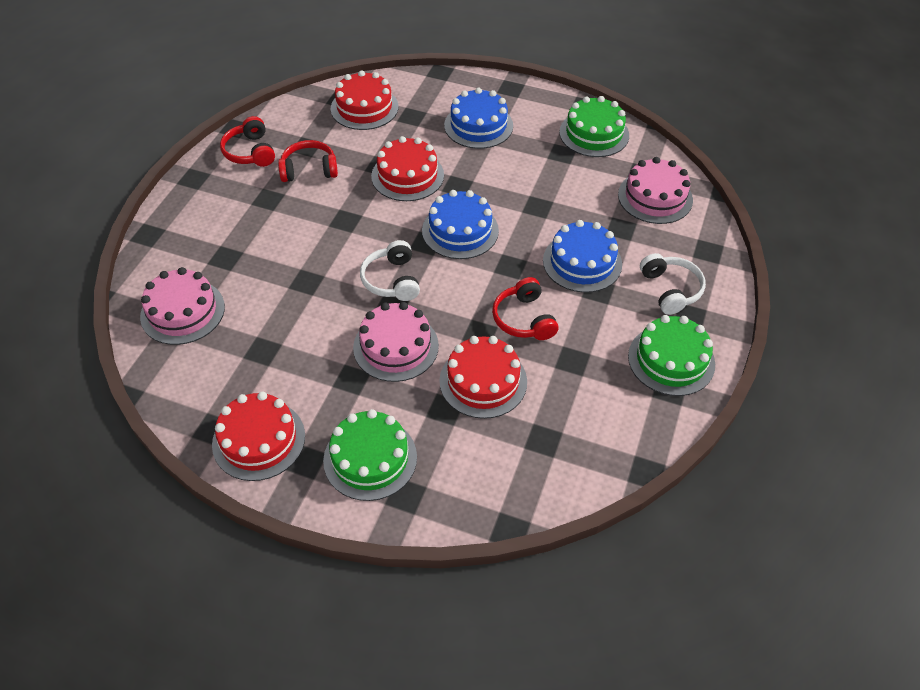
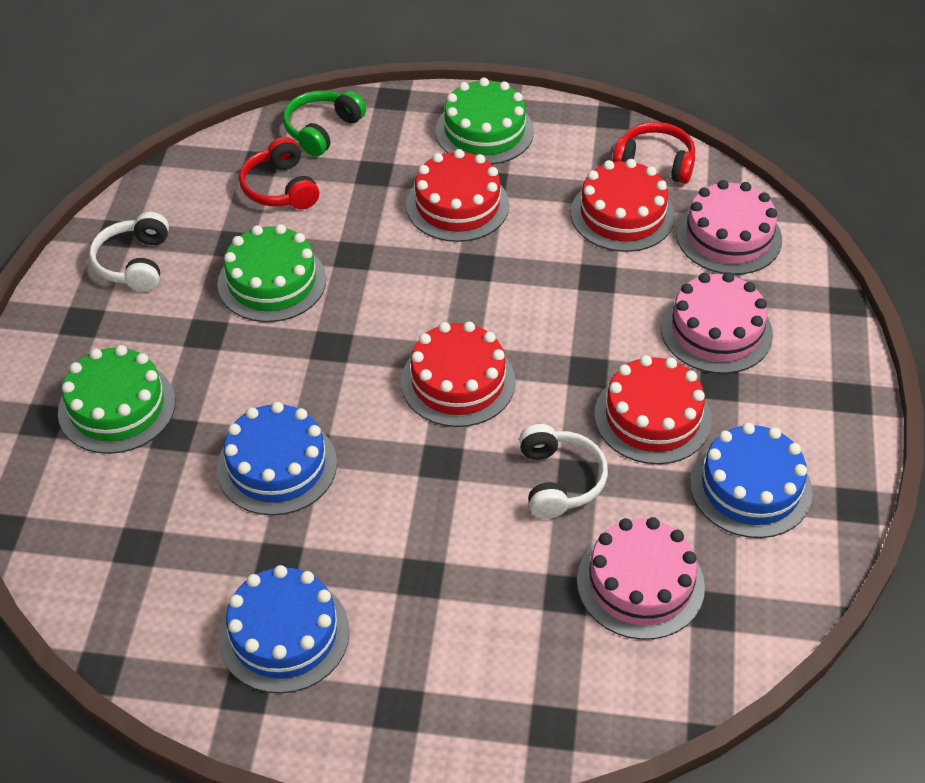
green headphones: none = 0 -> [283,90,366,157] = 1
red headphones: [220,116,275,167] [278,140,338,182] [492,277,559,340] = 3 -> [239,137,319,209] [612,122,695,184] = 2

